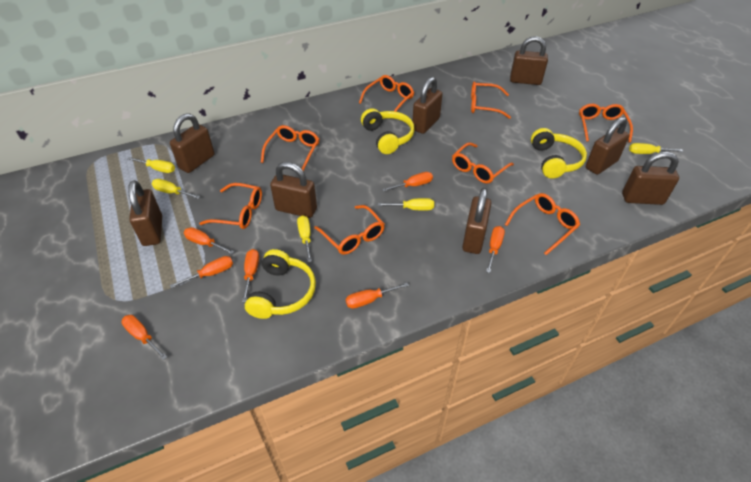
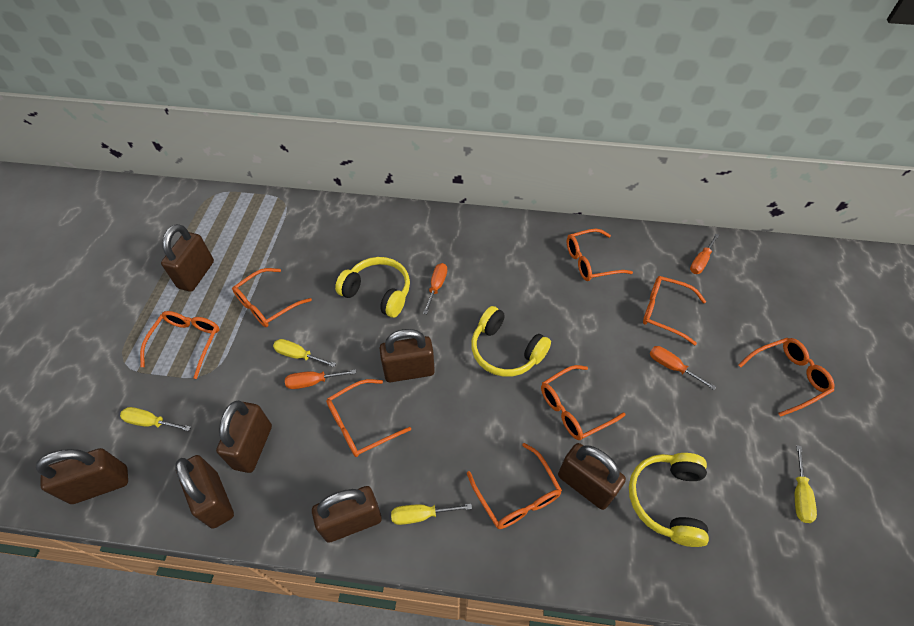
brown padlock: [128,180,162,246] [170,113,215,173] [270,162,317,218] [412,77,443,134] [462,188,491,254] [510,36,548,85] [586,117,630,175] [622,152,679,205] = 8 -> [36,448,128,504] [161,224,214,292] [175,455,234,528] [216,400,272,473] [312,486,382,543] [379,329,435,382] [558,443,626,510] = 7
orange screwdriver: [121,315,167,360] [170,256,233,288] [184,227,235,254] [242,249,259,302] [346,283,409,309] [382,172,433,192] [486,226,505,273] = 7 -> [285,369,356,389] [423,263,447,314] [650,346,716,390] [690,234,719,274] = 4
yellow screwdriver: [127,157,175,173] [152,179,200,199] [297,215,312,262] [378,198,434,211] [629,143,683,154] = 5 -> [120,407,191,431] [273,339,336,367] [391,504,472,525] [795,445,817,523] = 4

